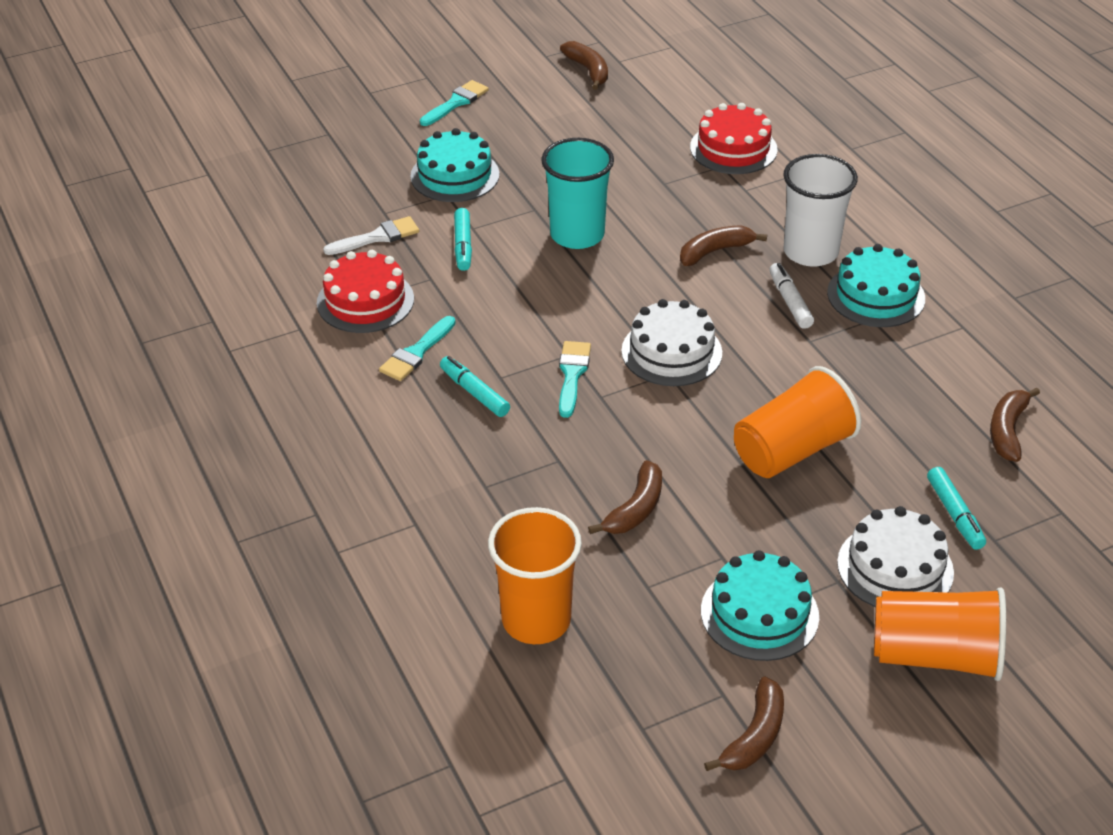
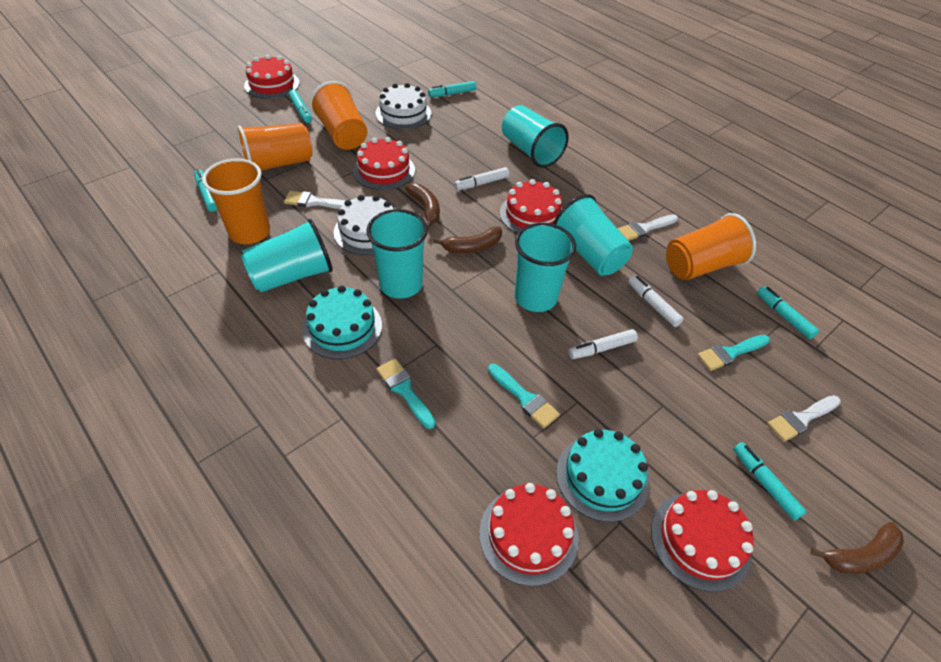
brown banana: [560,41,608,90] [588,460,662,534] [680,225,767,266] [704,676,784,771] [990,387,1040,462] = 5 -> [405,183,440,229] [433,227,502,253] [811,522,904,574] = 3
orange cup: [488,507,582,644] [734,366,861,478] [874,587,1006,681] = 3 -> [202,159,270,244] [237,123,312,171] [310,81,367,150] [666,213,756,280] = 4
red cake: [317,250,414,333] [690,103,778,174] = 2 -> [244,55,300,99] [353,137,415,190] [479,483,579,586] [500,179,562,233] [651,490,754,592] = 5
turquoise cake: [410,128,499,202] [701,550,819,661] [827,244,925,327] = 3 -> [302,286,382,359] [556,429,649,522] = 2
turquoise cup: [541,138,614,249] = 1 -> [240,219,333,292] [366,209,428,299] [502,105,569,168] [514,223,576,312] [553,194,633,276] = 5
turquoise marker: [440,356,510,417] [454,208,472,271] [927,467,986,550] = 3 -> [194,169,217,212] [289,90,312,123] [428,81,476,97] [733,442,806,520] [757,286,819,339] = 5
white brush: [323,216,419,255] = 1 -> [284,191,345,209] [617,214,678,241] [767,395,841,442] = 3
white cup: [783,154,858,267] = 1 -> none = 0
white marker: [769,263,814,329] = 1 -> [454,167,509,190] [568,329,638,359] [628,275,683,327] = 3

